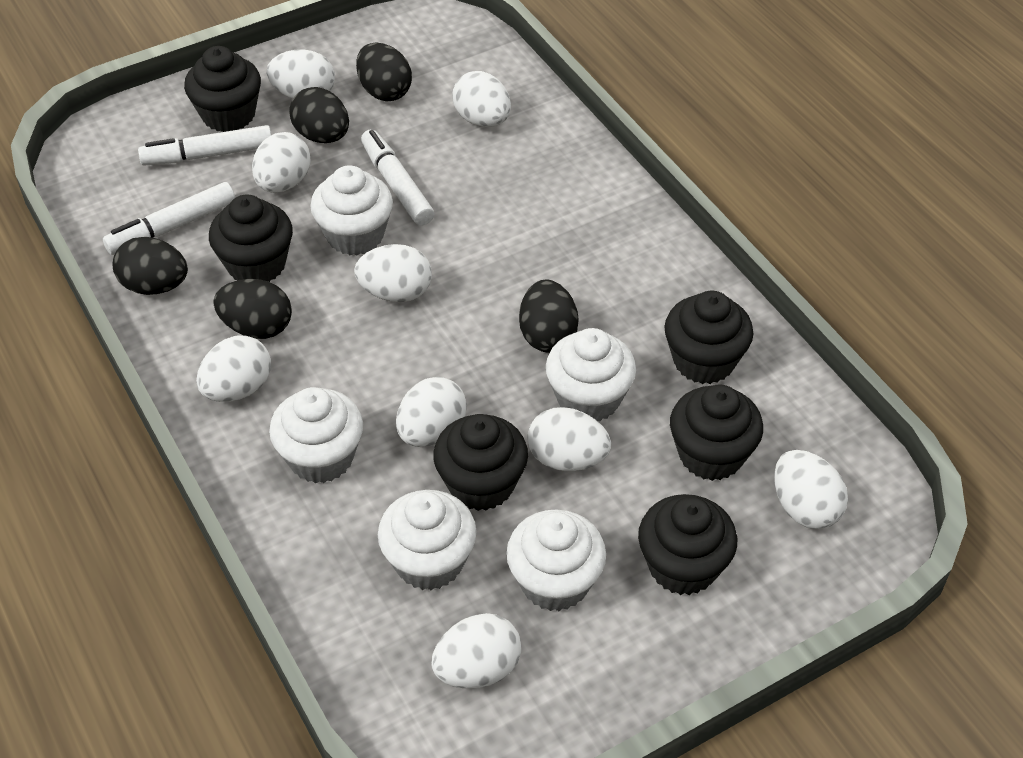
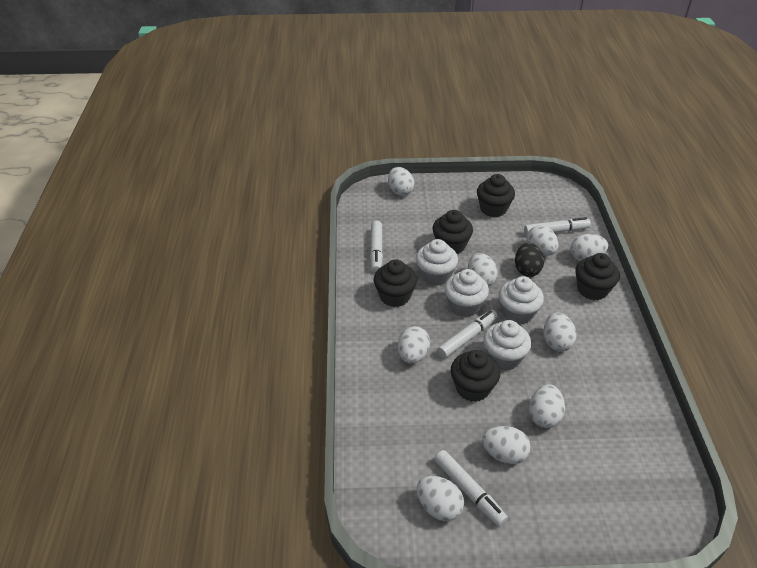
black cupcake: [184,46,261,132] [209,194,293,282] [433,414,528,511] [638,494,737,595] [664,291,753,384] [670,384,763,481] = 6 -> [374,259,417,307] [433,210,473,254] [451,350,500,402] [477,174,515,217] [576,253,620,300] = 5
black egg: [113,237,188,295] [213,279,292,339] [289,87,349,143] [356,43,412,101] [519,280,579,353] = 5 -> [515,243,544,277] = 1
white cupcake: [269,387,363,483] [310,165,393,255] [378,490,477,590] [506,510,606,611] [546,328,636,421] = 5 -> [416,239,458,286] [444,269,489,317] [483,320,531,371] [499,276,544,325] = 4
white marker: [103,182,235,255] [138,125,271,166] [361,129,434,226] = 3 -> [370,221,383,273] [434,450,508,527] [437,310,498,358] [524,217,591,236] = 4

